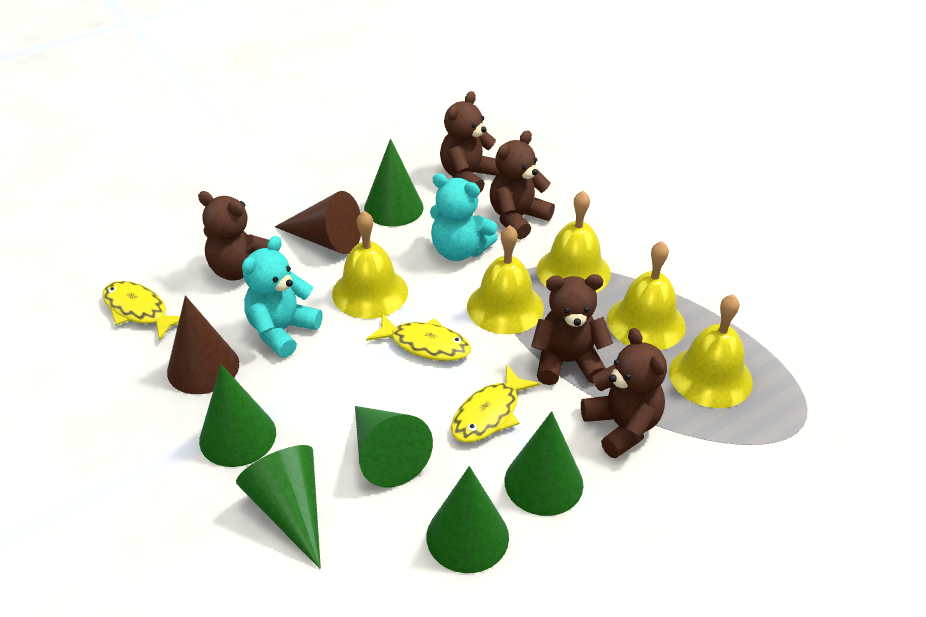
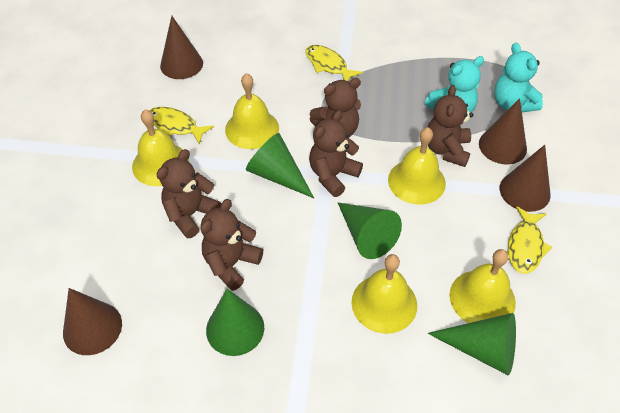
brown cone: [167,296,239,394] [275,191,361,254] = 2 -> [63,288,122,355] [160,16,203,79] [479,98,527,164] [500,145,551,212] = 4
green cone: [199,364,276,467] [236,445,321,569] [355,406,433,488] [364,139,423,227] [426,466,509,573] [505,411,583,516] = 6 -> [206,289,264,356] [246,133,314,198] [338,203,402,259] [427,313,516,376] = 4

